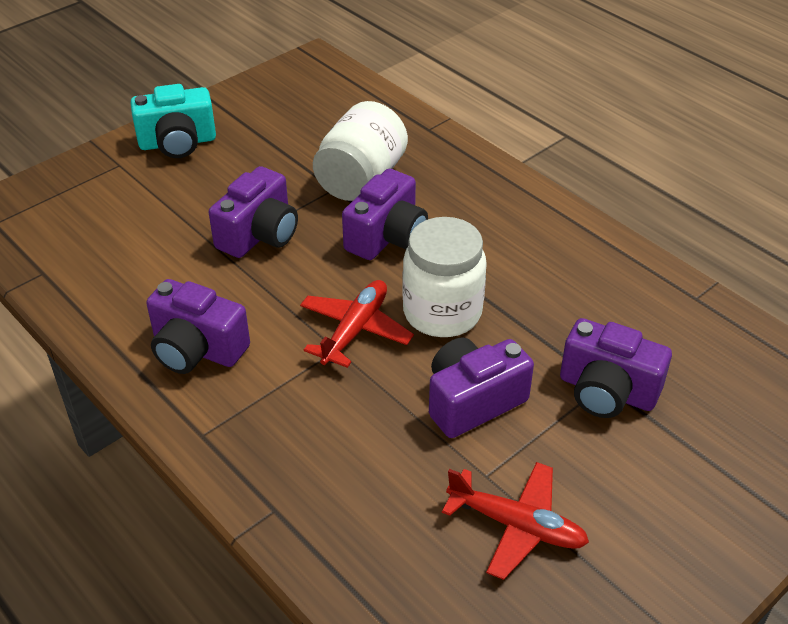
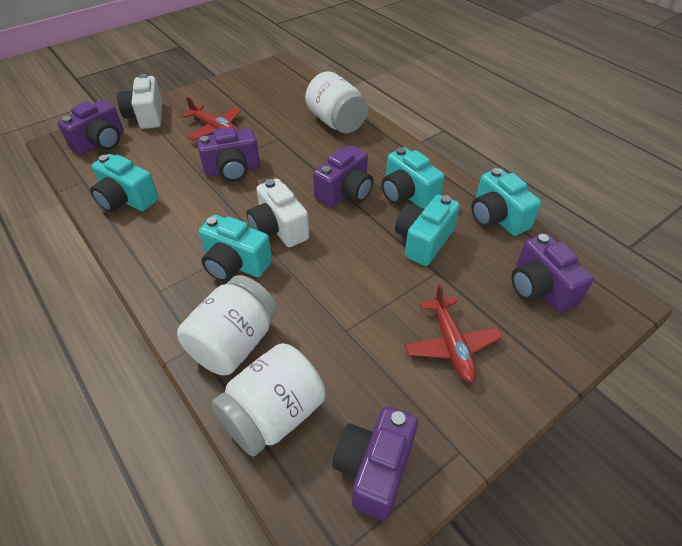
turquoise camera: [131,84,216,158] = 1 -> [90,154,159,213] [199,215,272,282] [381,147,444,209] [395,195,460,266] [471,168,541,236] = 5
white camera: none = 0 -> [117,74,162,129] [247,179,309,247] = 2
white jar: [313,101,408,201] [402,217,487,337] = 2 -> [177,275,277,375] [211,343,326,457] [305,71,368,134] = 3

